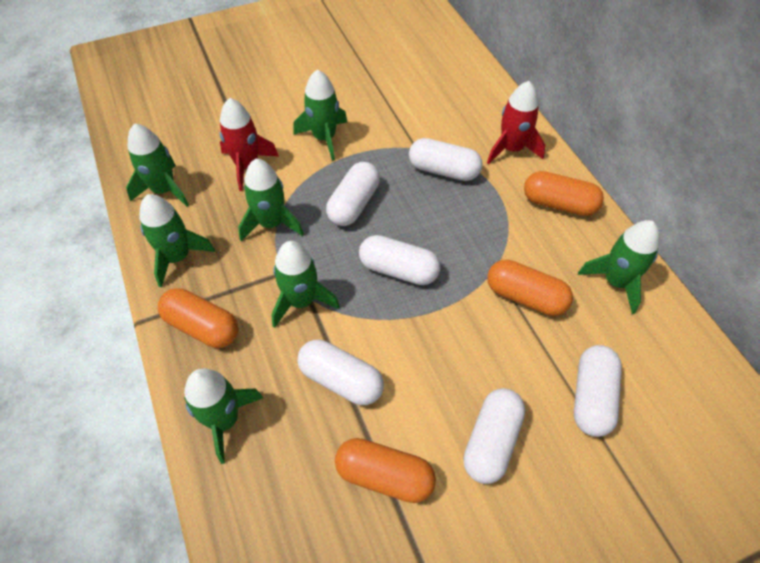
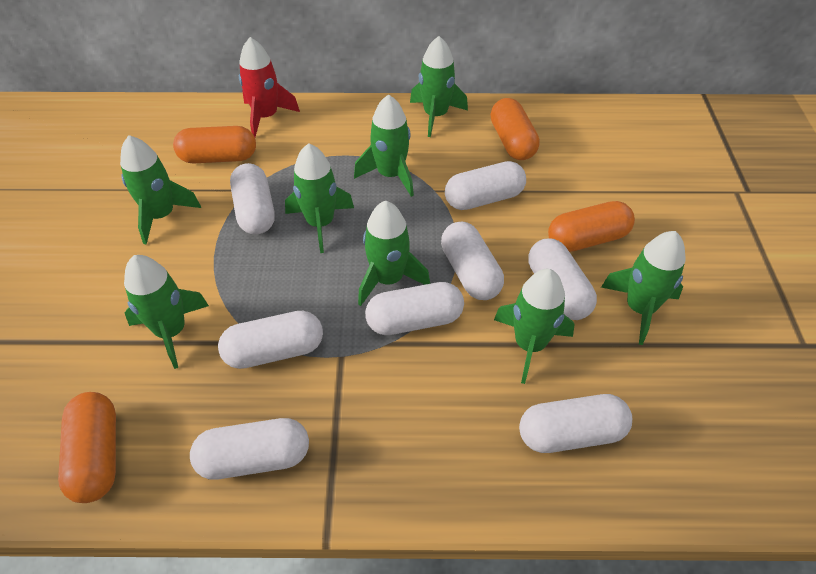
green rocket: [126,123,189,207] [139,194,215,288] [184,368,263,464] [238,159,304,241] [271,241,340,328] [293,69,347,161] [578,220,660,314] = 7 -> [120,135,201,245] [124,255,209,369] [285,143,354,253] [354,94,414,197] [358,201,430,306] [410,36,468,137] [494,269,575,384] [601,231,686,345] = 8
red rocket: [219,98,279,191] [487,81,545,164] = 2 -> [239,37,300,137] = 1
white capsule: [297,340,384,405] [326,162,380,226] [359,235,441,285] [409,138,483,181] [463,388,525,484] [574,345,622,437] = 6 -> [190,418,309,480] [218,311,323,369] [230,163,275,234] [365,282,464,335] [441,222,504,300] [445,161,526,210] [519,394,632,453] [528,238,597,320] = 8

